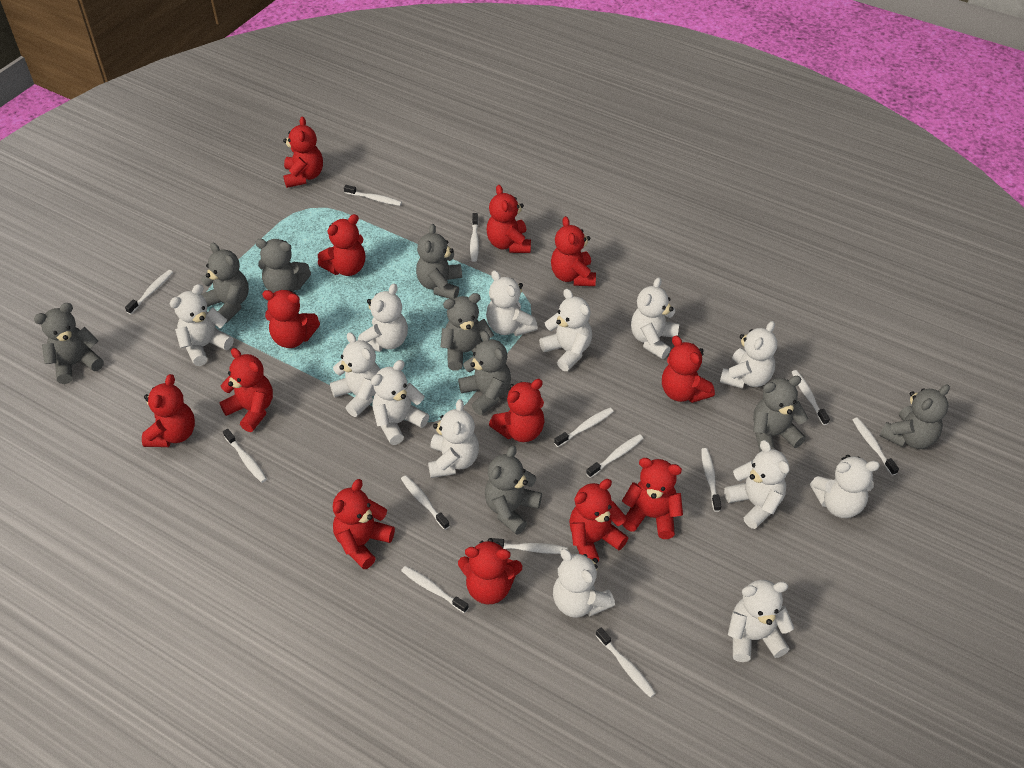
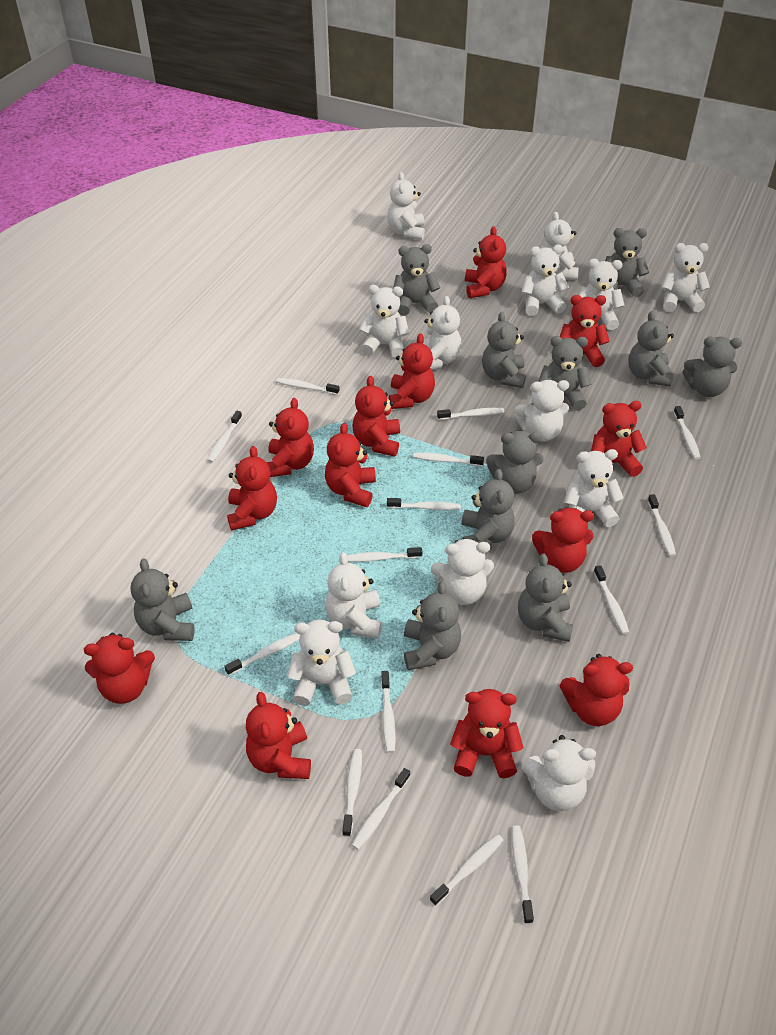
grey teddy bear: [34,303,104,384] [201,243,249,323] [255,239,311,293] [416,224,462,299] [440,293,494,371] [458,331,511,415] [484,446,542,535] [753,376,808,452] [880,384,950,449] = 9 -> [130,559,195,641] [393,244,440,316] [404,581,461,670] [461,469,515,548] [482,312,526,388] [486,431,544,494] [518,553,573,642] [538,336,591,411] [605,228,649,297] [628,311,674,387] [683,337,742,397] = 11
white toothbrush: [125,270,173,314] [223,429,267,483] [344,185,402,206] [401,475,450,530] [401,566,468,613] [470,213,479,262] [492,538,568,554] [554,408,614,447] [586,434,644,478] [596,628,656,698] [701,448,721,512] [792,370,830,425] [853,417,899,476] = 13 -> [207,410,242,463] [224,633,300,676] [276,378,340,395] [342,749,362,837] [347,547,422,562] [352,768,410,850] [381,671,396,753] [387,498,461,510] [413,452,484,467] [430,834,503,906] [437,408,504,420] [512,825,534,924] [594,565,629,634] [648,494,676,557] [674,406,701,459] = 15

